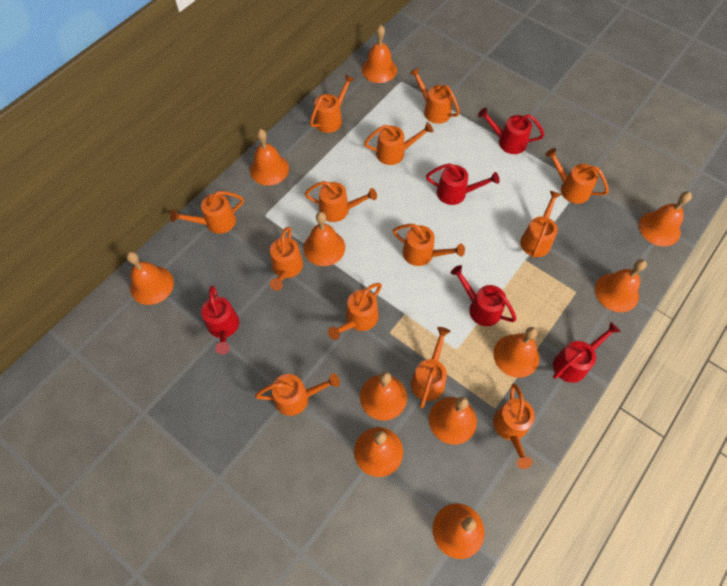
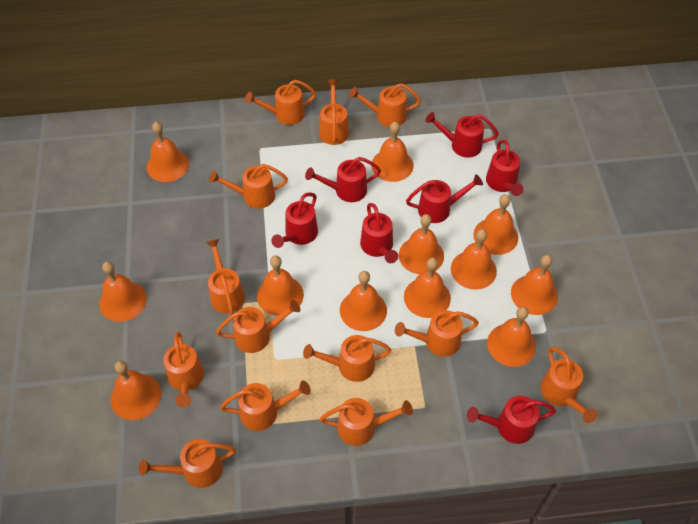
orange bell: [126,252,174,305] [250,129,289,186] [304,212,345,266] [354,427,403,477] [360,372,407,420] [362,25,397,83] [429,397,477,445] [433,503,485,559] [493,327,539,378] [595,259,647,312] [639,191,692,246] = 11 -> [99,261,147,322] [111,360,161,420] [147,122,189,182] [257,255,304,316] [340,271,387,331] [371,121,414,182] [399,214,444,274] [404,258,451,318] [451,229,497,290] [473,194,518,255] [487,307,536,367] [511,255,558,315] = 12
red watering can: [201,286,239,355] [426,163,499,205] [451,265,517,326] [478,107,544,154] [553,322,621,383] = 5 -> [271,192,318,248] [305,157,381,202] [360,203,398,263] [406,174,483,223] [425,112,499,158] [467,396,556,444] [486,140,523,196] = 7

